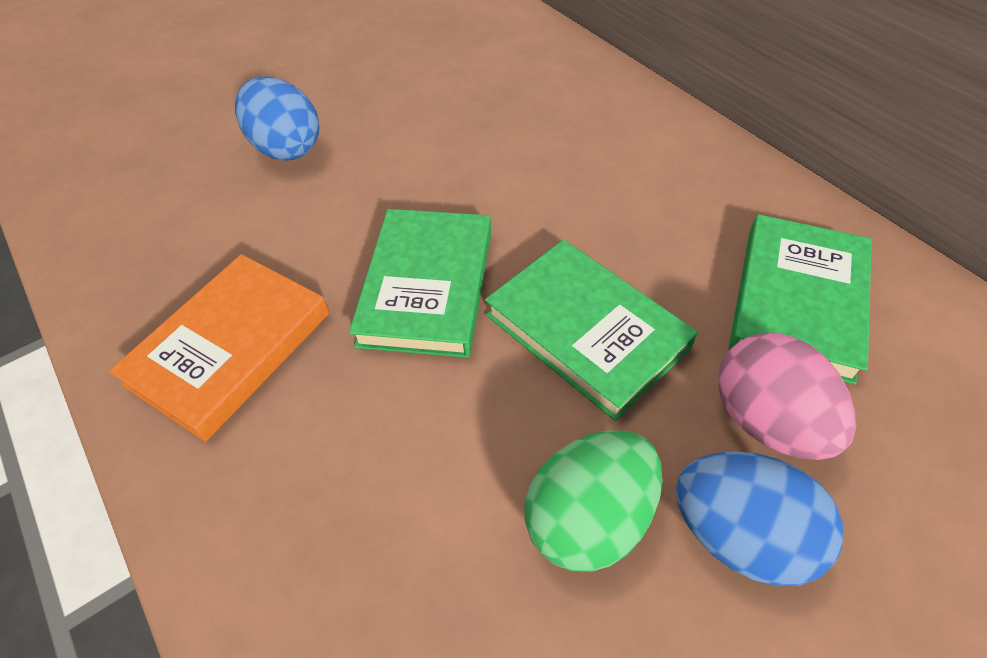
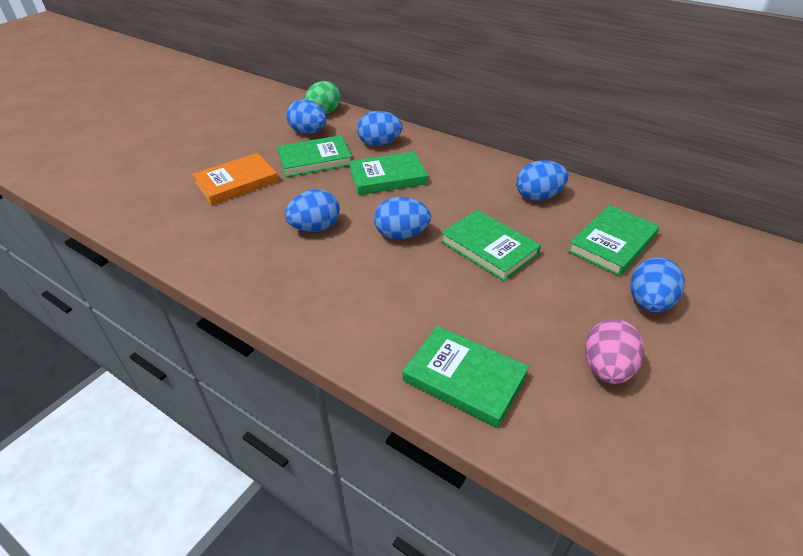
blue egg: [235,77,319,161] [675,451,843,586] = 2 -> [285,189,340,232] [286,100,327,134] [357,111,403,146] [374,197,431,240] [516,160,569,201] [630,257,685,312] = 6
green book: [349,209,491,358] [485,240,698,421] [729,214,872,385] = 3 -> [277,135,352,177] [349,151,428,195] [403,326,529,428] [441,210,541,281] [568,205,660,276] = 5

